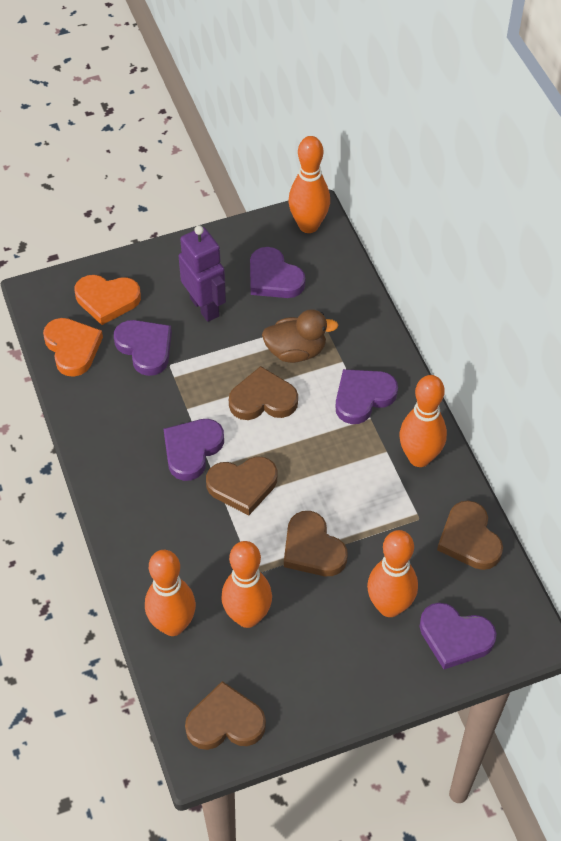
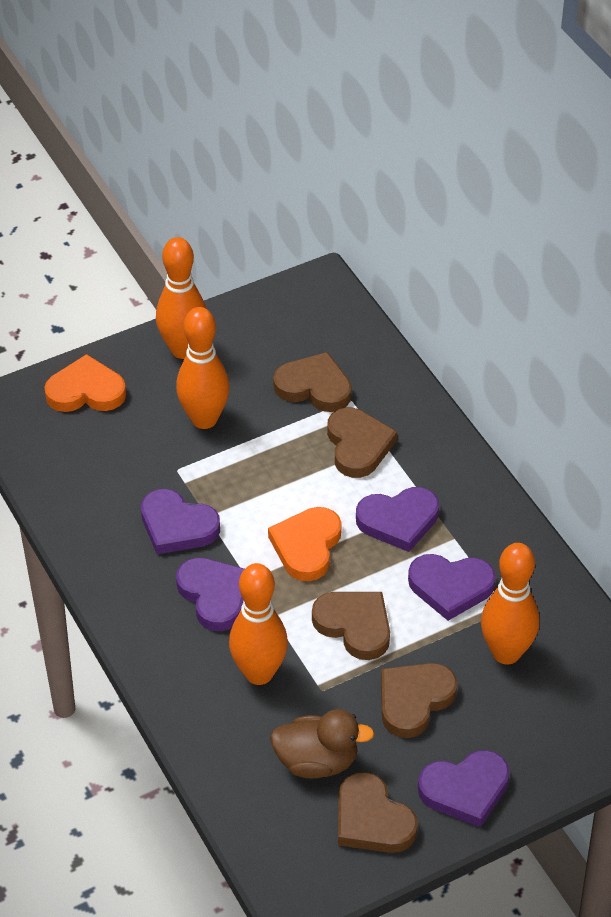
orange bowling pin: [145,550,196,636] [221,541,272,628] [289,136,330,233] [367,530,418,617] [399,375,447,467] = 5 -> [156,237,206,359] [176,307,230,429] [229,563,288,685] [481,543,539,665] = 4
purple robot: [179,225,226,322] = 1 -> none = 0

